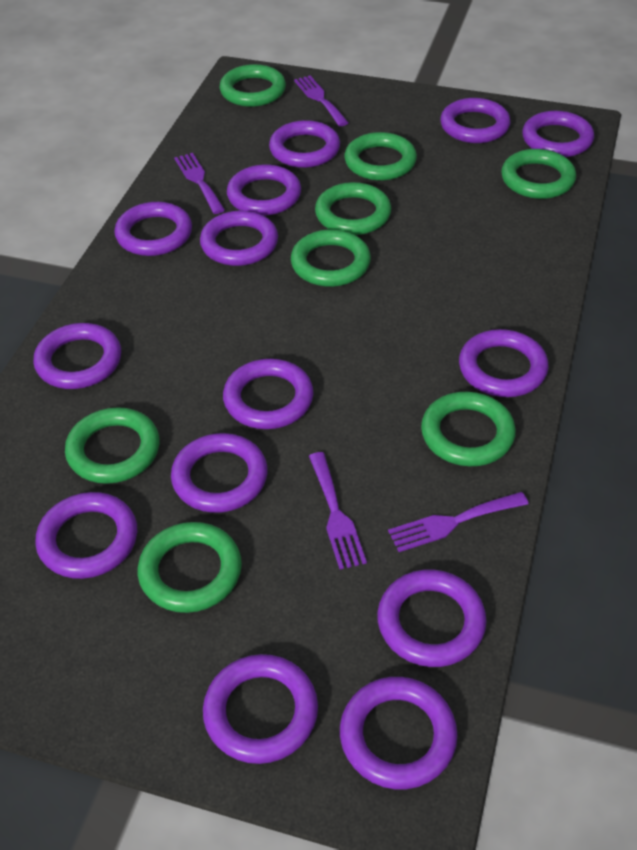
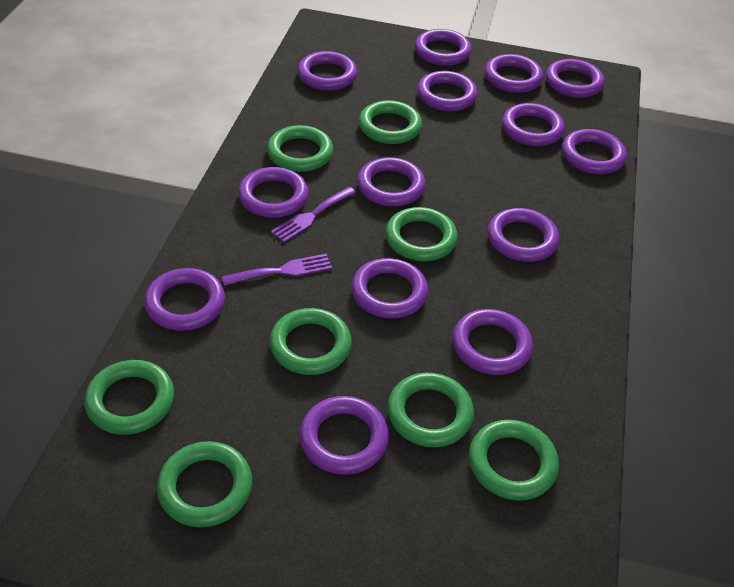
purple fork: [174,153,225,214] [294,76,348,126] [309,452,367,570] [388,492,529,552] = 4 -> [222,254,332,286] [271,187,356,242] = 2

